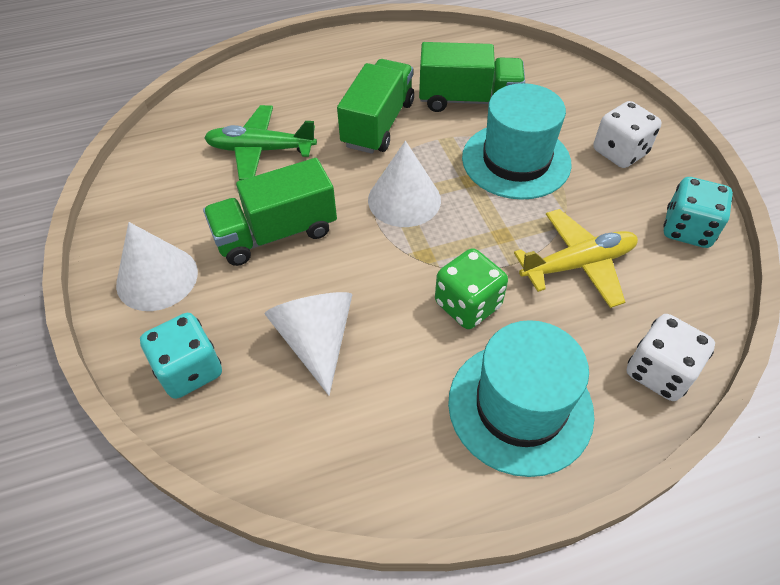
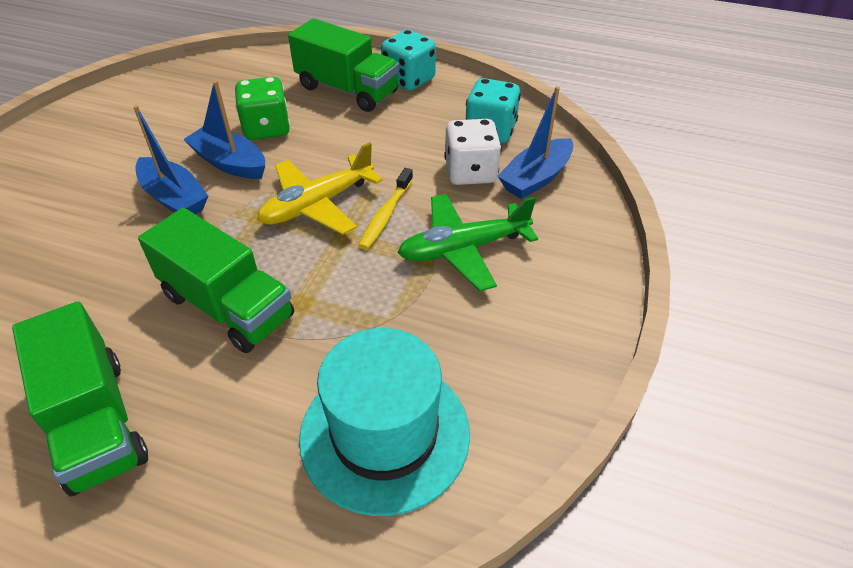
blue boat: none = 0 -> [133,105,208,215] [183,80,265,179] [497,86,573,199] = 3
turquoise hat: [448,320,594,477] [462,83,572,200] = 2 -> [299,328,470,516] = 1
white cone: [116,222,198,311] [265,292,353,396] [368,141,441,227] = 3 -> none = 0
white dice: [593,101,661,168] [627,314,715,401] = 2 -> [444,119,502,185] = 1
yellow toothbrush: none = 0 -> [358,168,413,250] = 1

